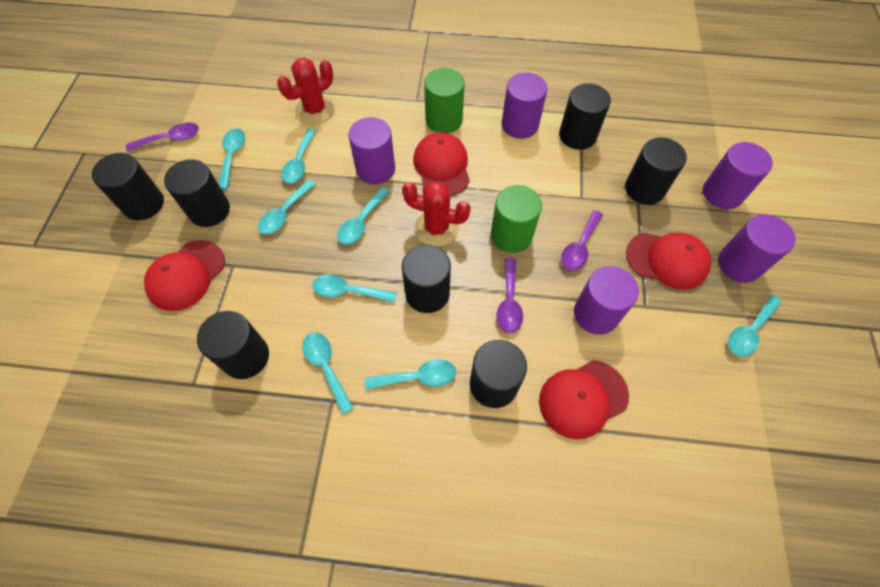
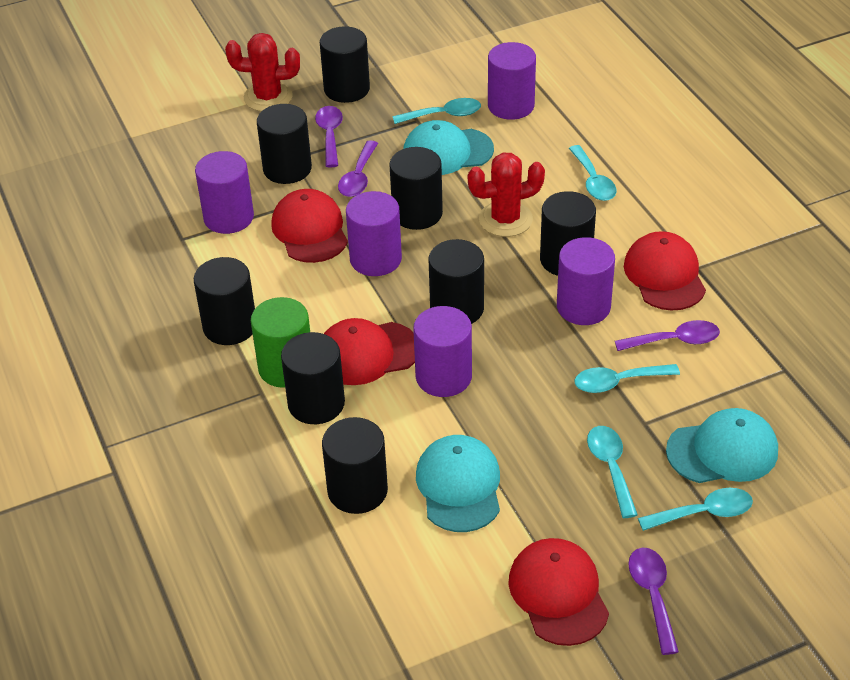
black cylinder: [92,153,164,220] [164,159,230,227] [197,311,269,379] [402,245,451,313] [470,340,527,408] [559,83,611,150] [625,138,687,205] = 7 -> [194,257,255,345] [257,104,312,184] [281,332,345,424] [320,26,370,103] [322,417,388,514] [389,147,443,230] [429,239,484,324] [540,191,596,276] = 8
green cylinder: [424,68,465,133] [491,185,542,253] = 2 -> [251,297,310,388] = 1
purple spoon: [126,123,199,152] [497,258,523,333] [561,210,603,270] = 3 -> [315,106,343,168] [338,140,378,197] [615,320,720,351] [628,548,679,655] = 4
turquoise cap: none = 0 -> [403,120,494,175] [416,435,500,532] [666,408,778,483] = 3
turquoise spoon: [219,128,245,189] [258,179,316,234] [281,129,316,184] [302,332,353,414] [312,274,397,303] [337,187,390,245] [365,359,456,390] [728,295,782,357] = 8 -> [392,98,481,124] [569,145,617,201] [574,364,680,393] [587,426,638,518] [638,488,753,531] = 5

